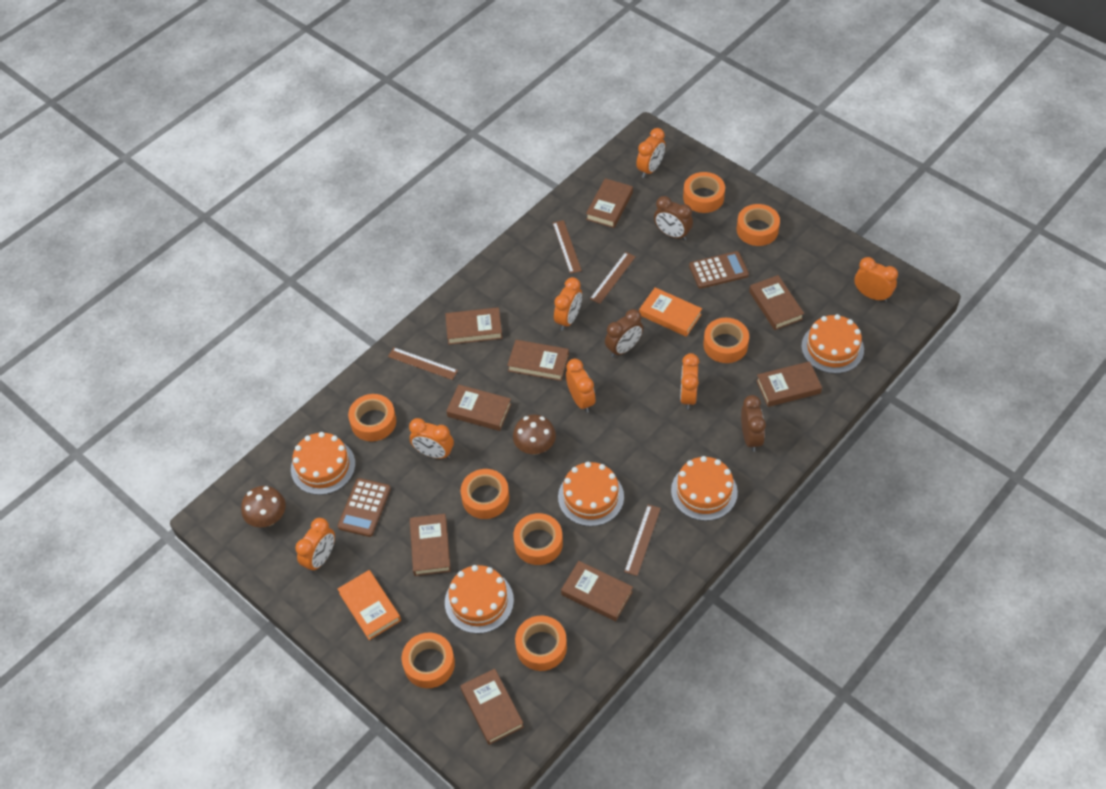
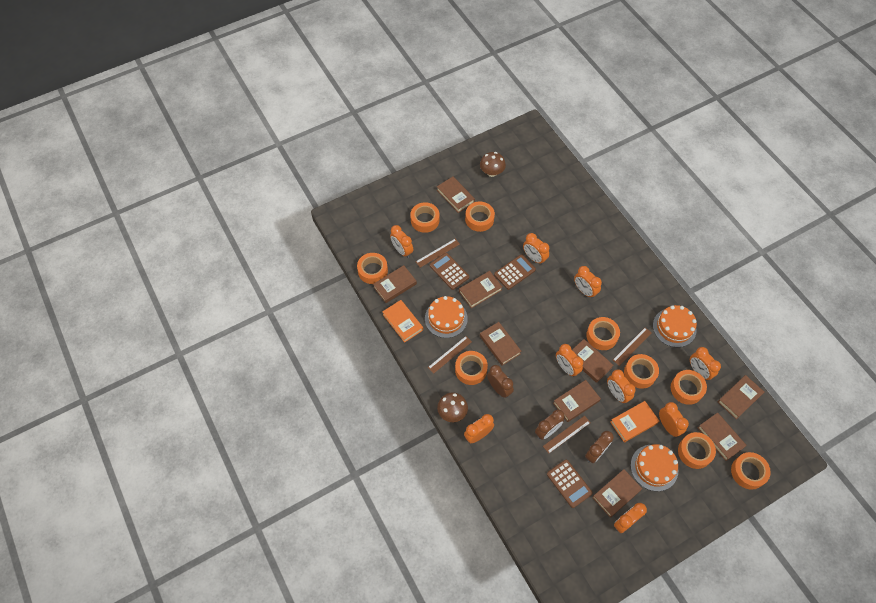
brown calculator: [338,478,391,537] [689,251,749,289] = 2 -> [430,253,469,290] [494,254,536,290] [547,459,593,508] = 3
orange cake: [291,432,355,495] [445,565,514,634] [558,462,624,526] [671,456,738,521] [801,314,864,374] = 5 -> [425,296,468,338] [631,444,678,491] [653,305,697,347] = 3
orange clock: [295,518,335,573] [409,418,454,459] [554,277,582,331] [566,359,595,413] [636,128,666,178] [680,353,699,410] [854,257,898,302] = 7 -> [390,225,413,258] [464,414,494,443] [523,233,549,265] [556,344,583,377] [574,266,602,298] [607,369,636,404] [614,503,647,533] [659,402,689,437] [690,347,721,381] = 9
orange tape: [348,394,396,441] [402,633,455,688] [461,469,509,519] [513,513,563,565] [515,616,567,671] [683,172,725,213] [703,318,749,363] [737,204,780,246] = 8 -> [357,253,388,284] [410,202,440,233] [455,351,488,385] [465,202,495,232] [586,317,620,350] [624,354,659,389] [671,370,707,405] [678,432,716,469] [731,452,771,490] = 9

